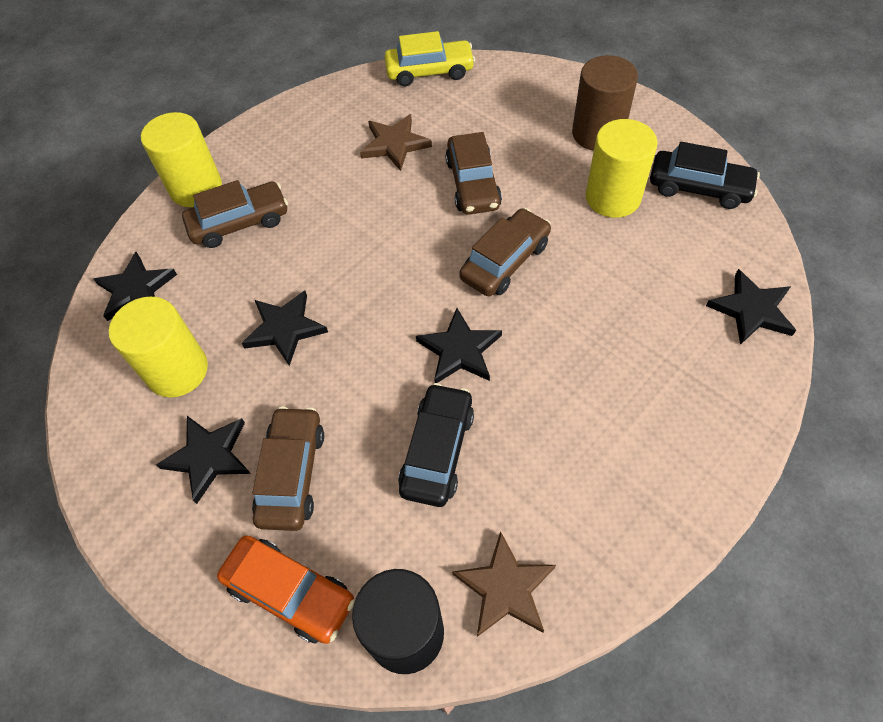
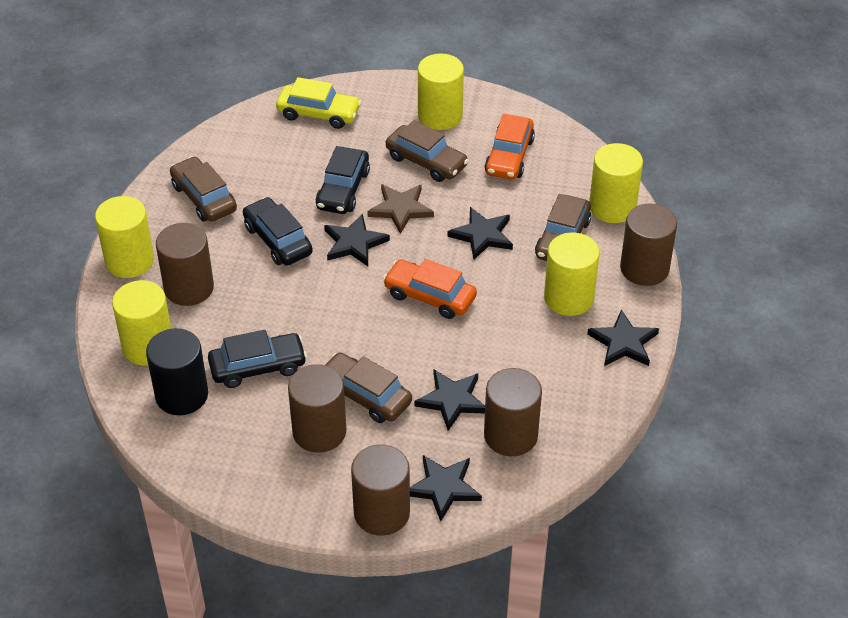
black car: [398,383,474,507] [650,142,760,209] = 2 -> [208,330,307,388] [243,197,313,265] [316,146,370,214] = 3
brown cylinder: [572,55,638,151] = 1 -> [156,223,214,306] [288,364,346,453] [351,444,410,536] [484,368,542,456] [620,203,677,286] = 5
brown star: [360,114,432,171] [452,531,556,637] = 2 -> [367,184,434,234] = 1
orange car: [217,536,355,644] = 1 -> [383,259,477,319] [484,114,535,180] = 2
yellow cylinder: [109,297,208,398] [141,112,222,207] [586,119,658,218] = 3 -> [95,196,154,278] [112,280,171,365] [418,53,464,130] [544,232,600,316] [589,143,643,223] = 5

